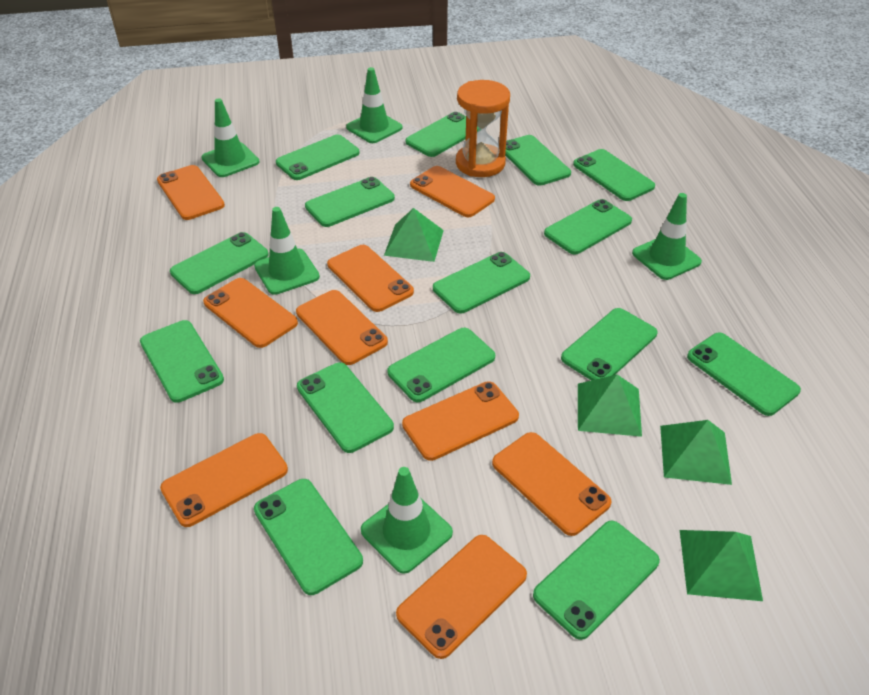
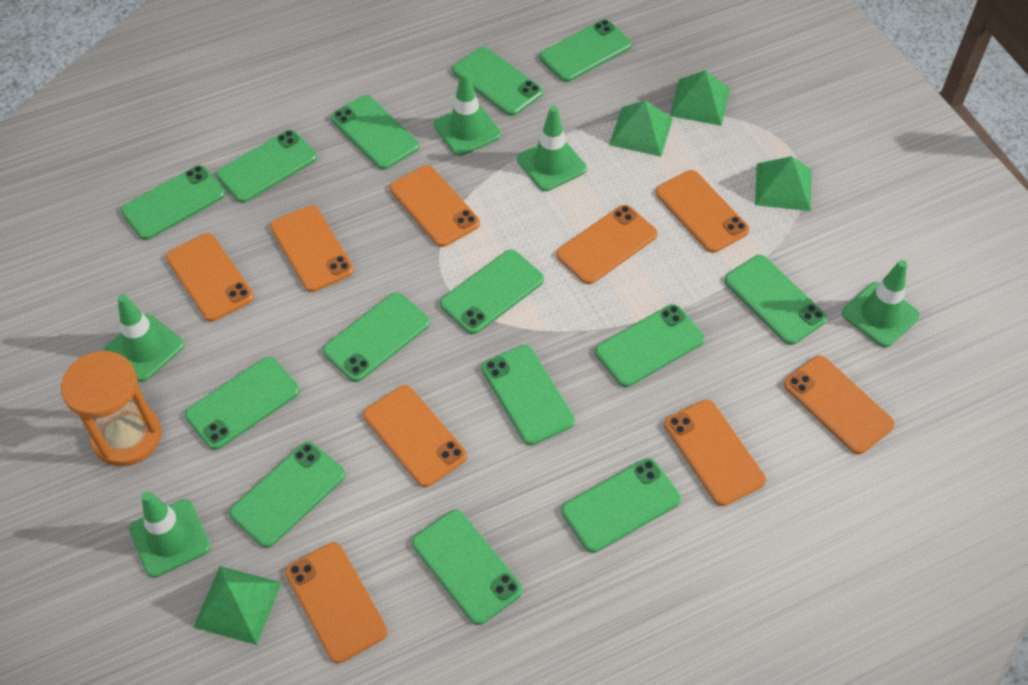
green phone: [140,320,224,403] [170,232,268,294] [254,479,363,595] [276,134,360,180] [297,362,394,453] [305,177,395,227] [387,328,495,402] [405,112,479,157] [433,252,530,313] [505,135,571,186] [533,521,660,640] [544,199,632,255] [561,308,658,380] [573,149,655,201] [687,333,801,416] = 15 -> [120,165,225,240] [185,357,300,450] [216,130,317,203] [229,442,345,548] [323,292,430,382] [331,95,419,170] [412,510,522,625] [440,250,544,334] [452,47,543,116] [482,345,575,446] [540,19,632,82] [561,458,681,553] [595,304,705,387] [724,255,827,345] = 14

